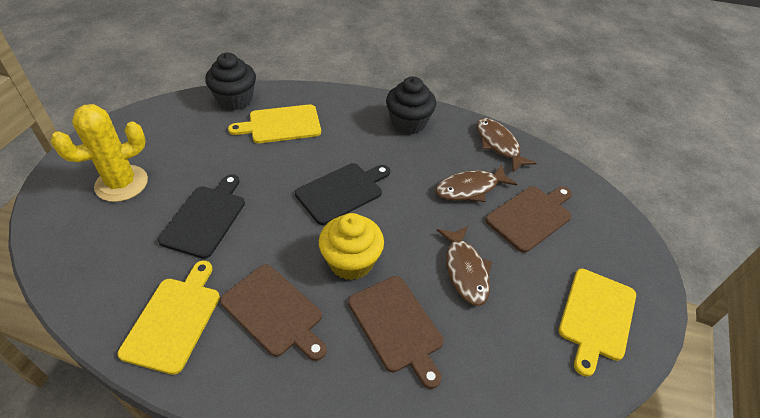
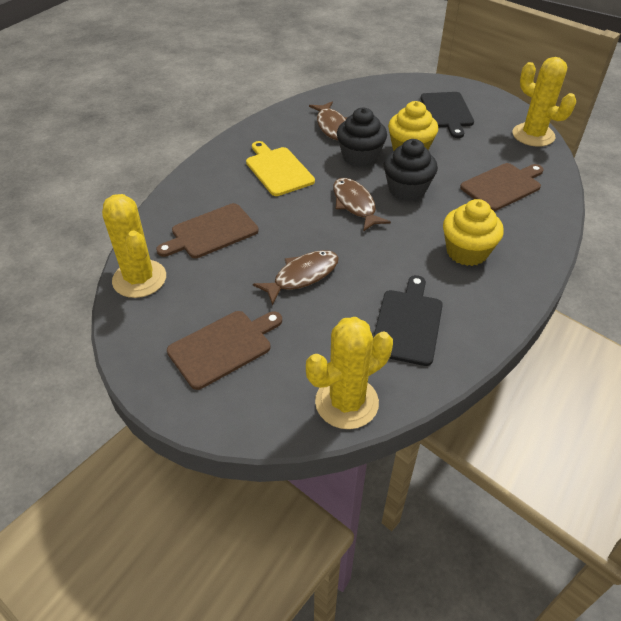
yellow cactus: [51,104,148,202] = 1 -> [102,194,166,298] [306,317,393,429] [513,57,576,147] = 3
yellow cupcake: [319,213,384,280] = 1 -> [388,101,438,151] [443,199,504,266] = 2
yellow cutting board: [118,261,220,375] [228,104,321,143] [559,269,636,377] = 3 -> [246,141,315,196] = 1

